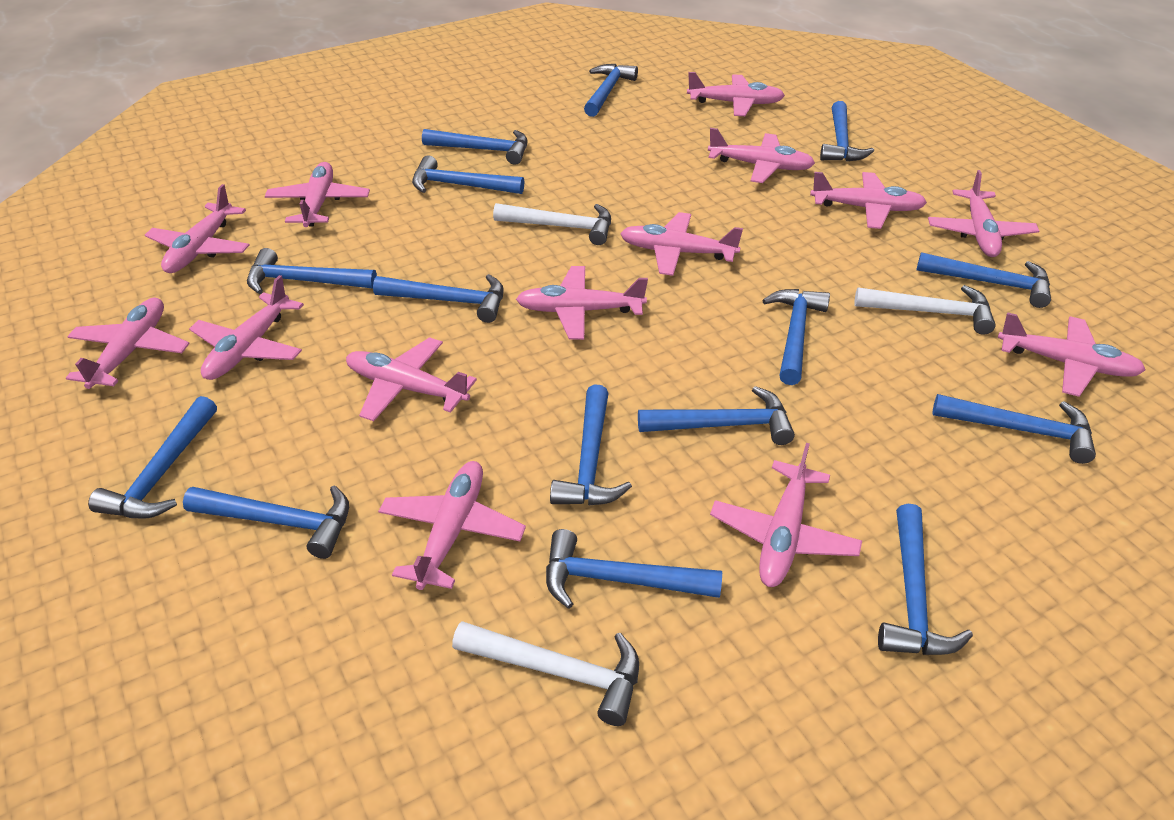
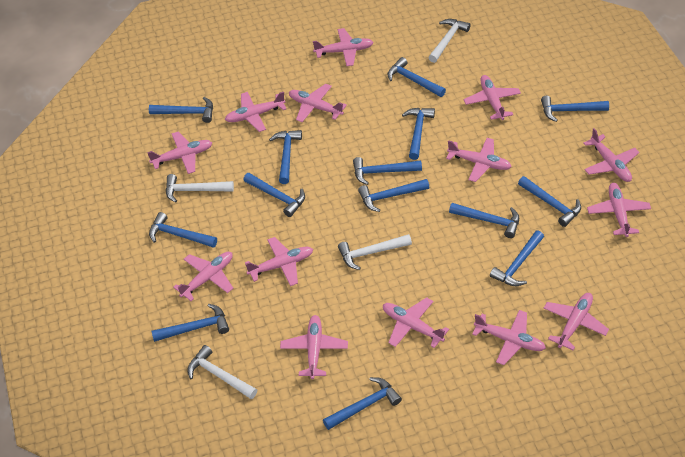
blue hammer: [88,396,217,519] [183,485,349,559] [247,248,377,294] [373,274,504,323] [412,155,524,194] [422,129,528,165] [546,529,722,609] [550,384,632,505] [584,64,638,117] [638,386,795,445] [762,289,830,385] [820,101,874,162] [878,504,973,655] [916,252,1051,308] [932,394,1096,464] = 15 -> [149,97,213,123] [149,212,217,248] [151,304,229,342] [243,173,305,217] [269,130,302,184] [323,377,402,430] [353,157,422,185] [358,179,429,212] [387,57,446,97] [402,108,435,160] [449,203,519,238] [490,230,544,286] [518,176,581,227] [541,96,609,122] = 14
white hammer: [452,621,639,726] [493,203,611,245] [854,285,996,335] = 3 -> [166,174,234,203] [188,345,257,399] [338,234,412,270] [428,19,471,63] = 4

